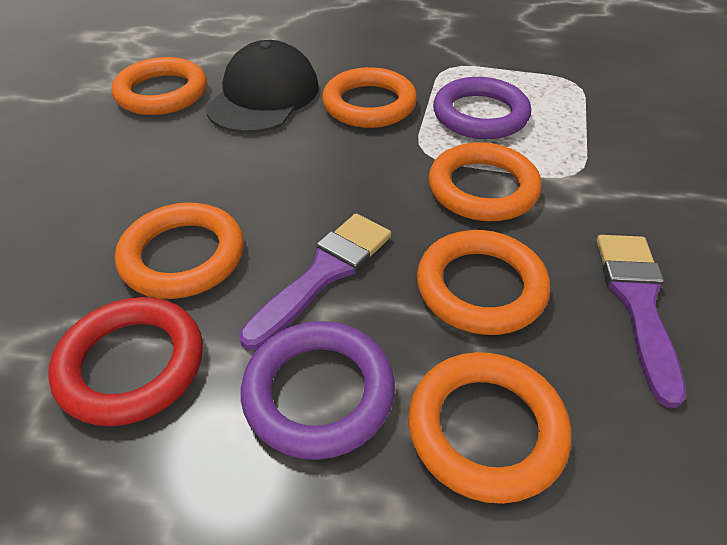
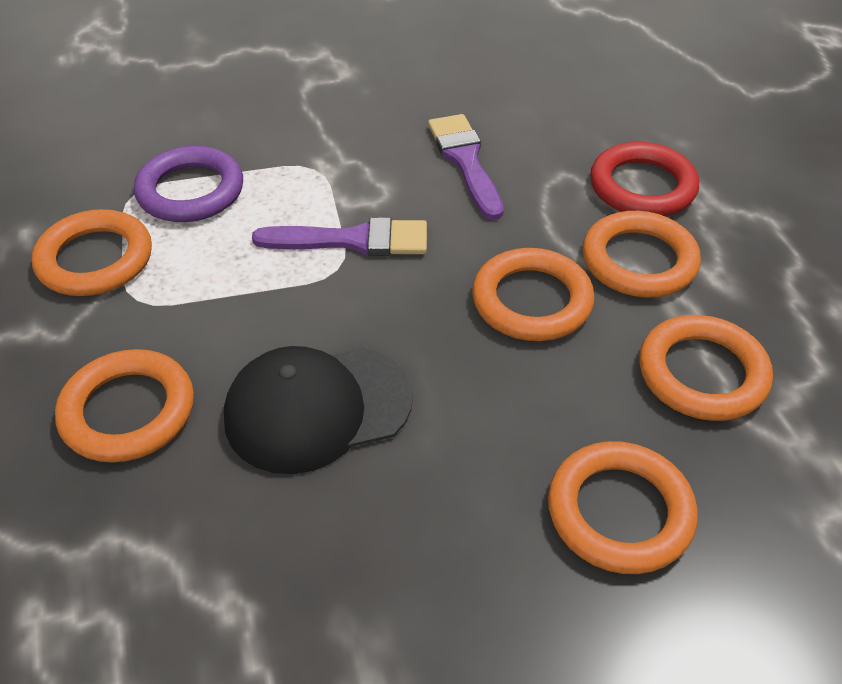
purple ring: [241,321,395,460] [433,77,531,139] = 2 -> [134,146,243,222] = 1

